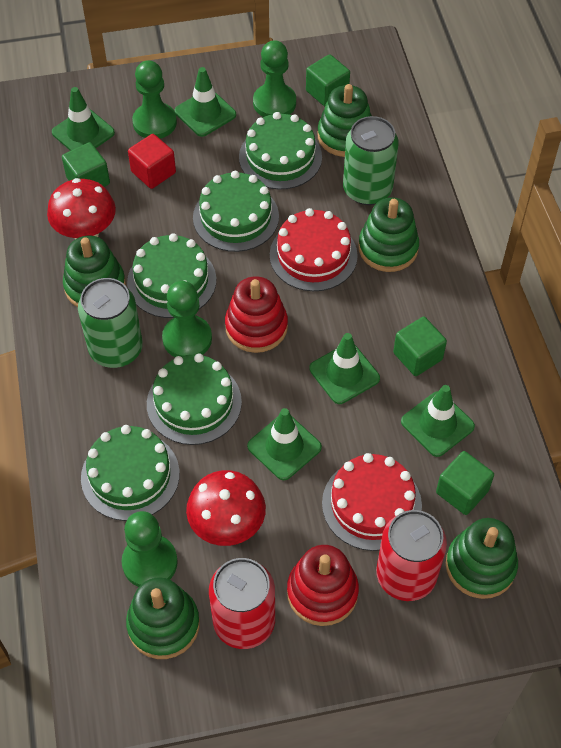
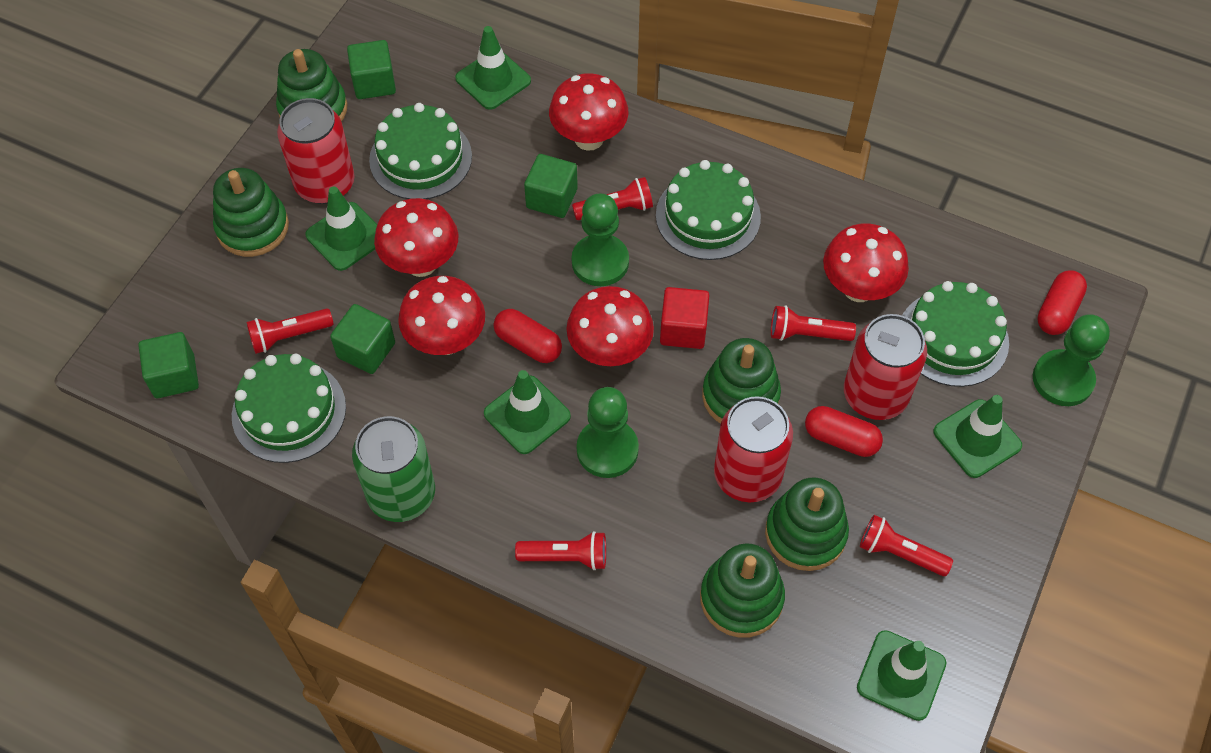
green cake: [81,425,180,521] [127,233,217,318] [147,353,242,445] [193,171,279,252] [239,112,322,190] = 5 -> [232,354,346,463] [369,103,472,199] [656,160,761,260] [902,281,1009,387] = 4
green can: [78,278,143,368] [343,116,399,205] = 2 -> [352,416,435,522] = 1
green pawn: [122,511,178,587] [132,60,177,138] [162,281,212,357] [253,40,296,117] = 4 -> [572,194,629,286] [577,387,639,478] [1033,314,1110,406] = 3
red cake: [270,208,358,291] [322,453,422,551] = 2 -> none = 0
red can: [209,558,275,649] [376,510,447,601] = 2 -> [277,98,355,204] [714,396,793,502] [844,314,927,420] = 3
red capsule: none = 0 -> [494,309,562,363] [805,406,883,457] [1037,270,1087,335] = 3
red flashlight: none = 0 -> [247,308,334,354] [515,531,606,570] [572,177,653,220] [771,305,856,341] [860,515,953,576] = 5
red mushroom: [47,178,116,239] [186,470,266,546] = 2 -> [374,198,458,277] [398,276,485,355] [549,73,629,151] [567,286,654,366] [823,224,909,302] = 5
red stacking toy: [225,276,288,353] [287,545,359,626] = 2 -> none = 0

